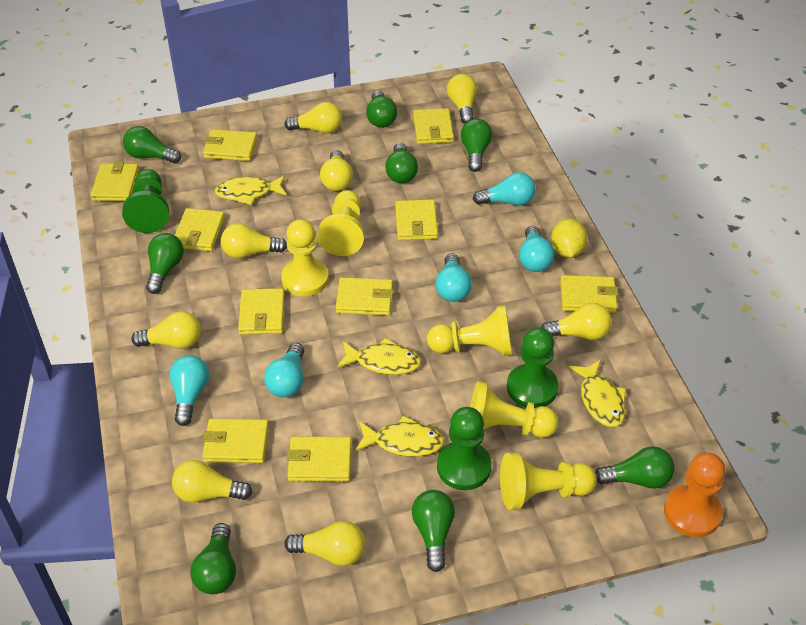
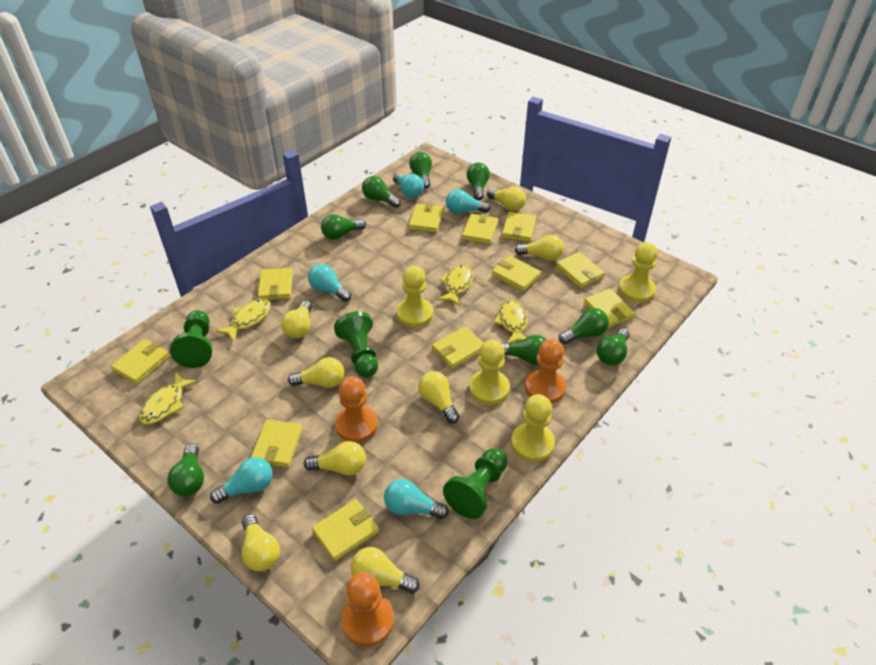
orange pawn: [664,453,726,537] = 1 -> [335,376,378,443] [341,572,394,647] [525,339,566,403] = 3
yellow lemon: [551,218,588,258] = 1 -> none = 0
yellow pawn: [281,219,329,297] [318,190,364,256] [427,305,512,356] [470,381,559,438] [500,453,597,510] = 5 -> [397,266,433,327] [469,340,510,405] [511,394,555,462] [619,242,658,302] = 4
yellow wallet: [91,161,139,201] [175,208,225,252] [202,419,269,463] [203,129,257,161] [238,288,285,335] [287,437,352,482] [336,277,393,316] [395,200,438,240] [413,108,454,144] [560,275,618,313] = 10 -> [111,339,170,384] [251,420,303,468] [258,268,293,300] [312,499,379,562] [409,203,444,233] [432,326,483,369] [462,213,498,244] [492,256,541,292] [502,212,536,242] [556,252,605,288] [584,289,635,328] = 11

